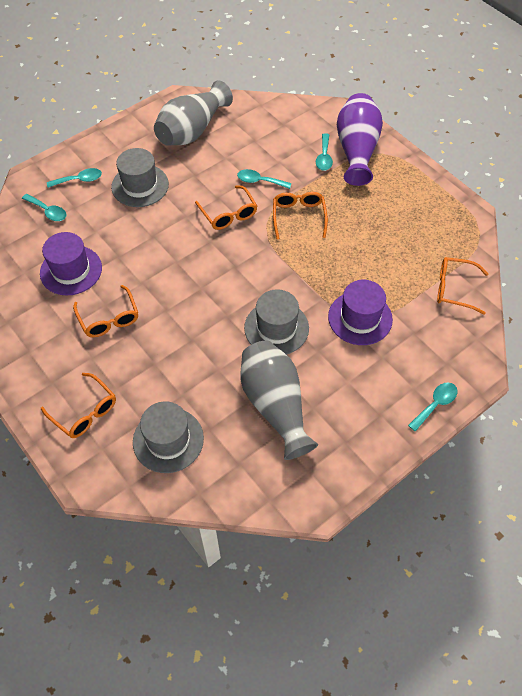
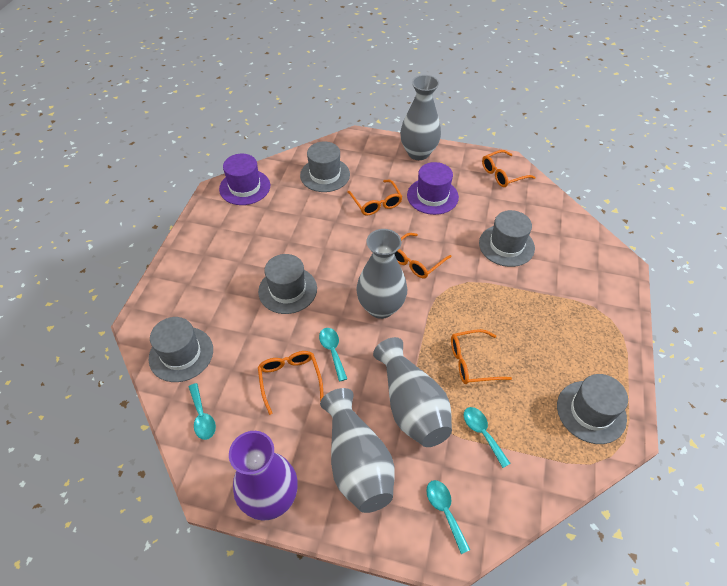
grey hat: [111,148,169,207] [133,401,204,473] [244,289,309,355] = 3 -> [149,317,213,382] [258,254,317,314] [300,141,350,192] [479,210,535,267] [557,374,628,444] = 5
grey vase: [154,80,233,145] [241,340,318,460] = 2 -> [320,388,395,513] [356,229,407,319] [373,337,452,447] [400,75,441,160] = 4
turquoise spoon: [22,194,66,221] [47,168,102,188] [237,169,292,189] [316,133,333,171] [408,382,457,432] = 5 -> [189,383,216,440] [319,328,347,382] [426,480,470,554] [464,407,511,468] = 4

